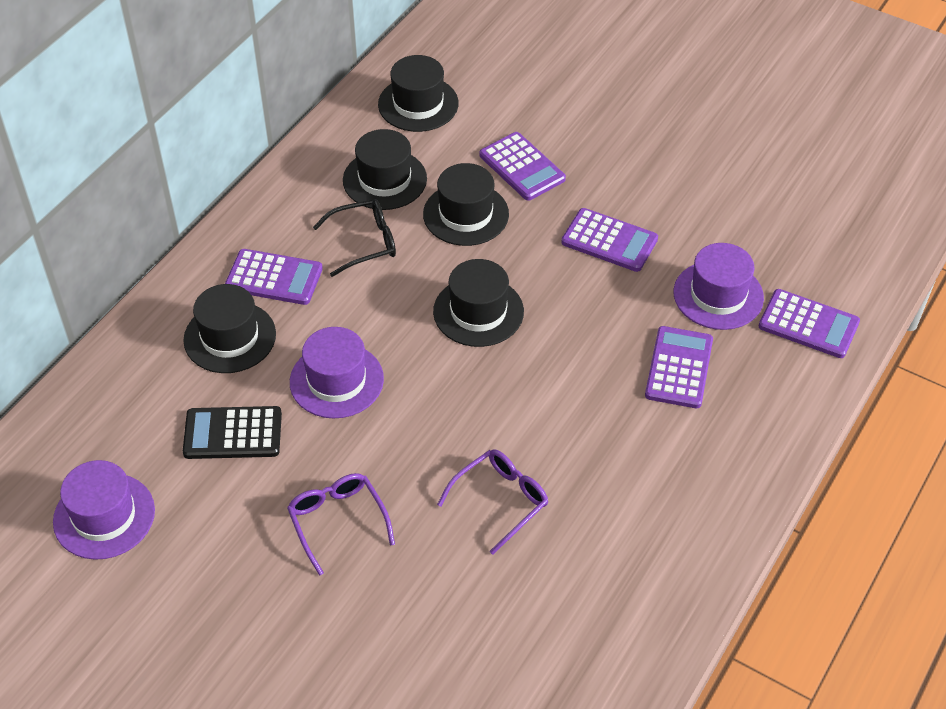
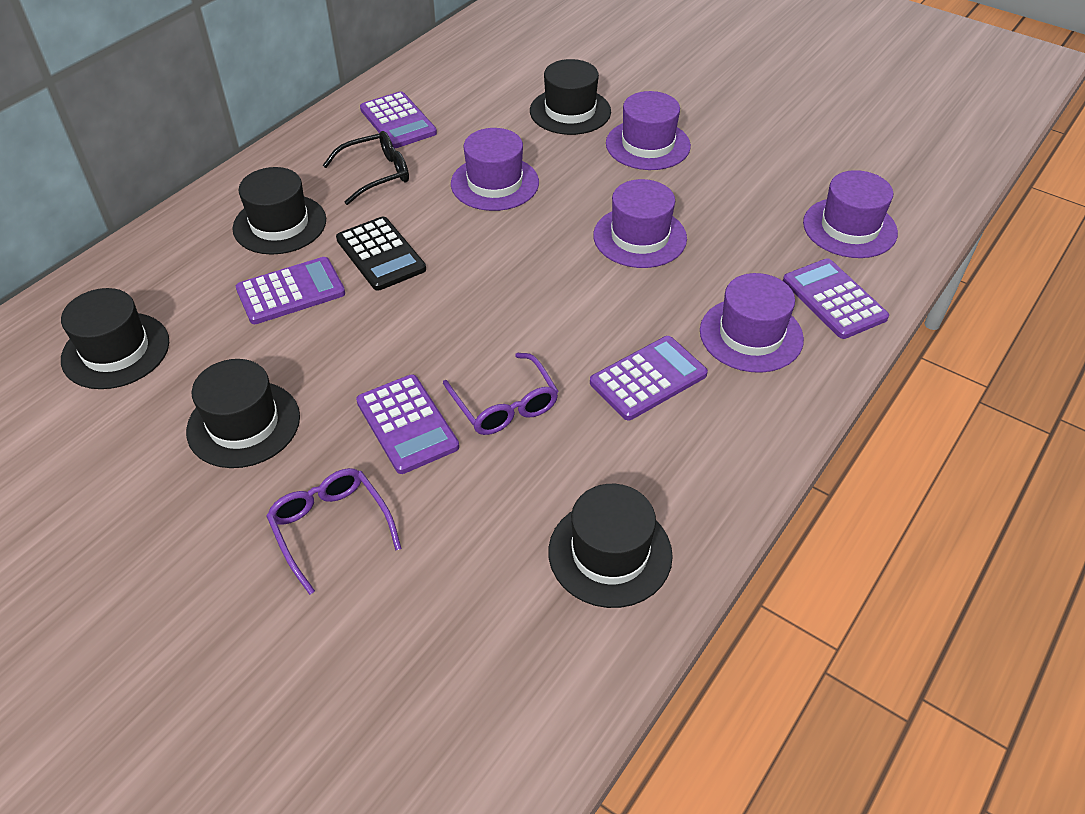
purple hat: [53,460,155,560] [290,327,384,419] [674,243,764,330] = 3 -> [451,128,539,211] [593,179,687,268] [606,91,691,170] [700,273,804,373] [803,170,898,258] = 5

